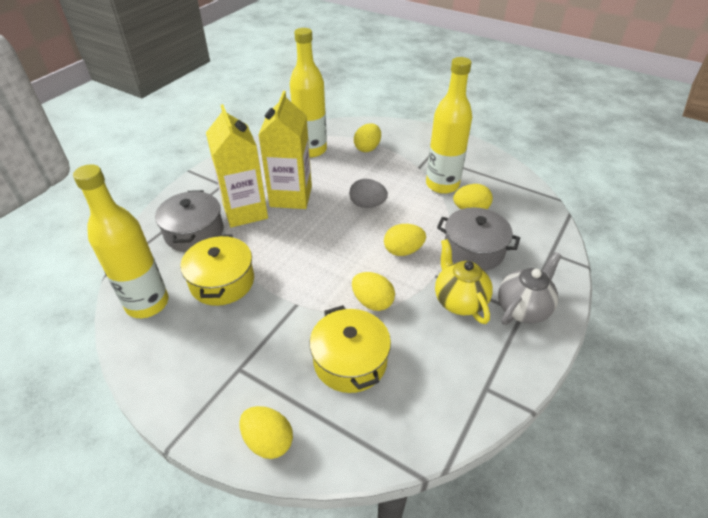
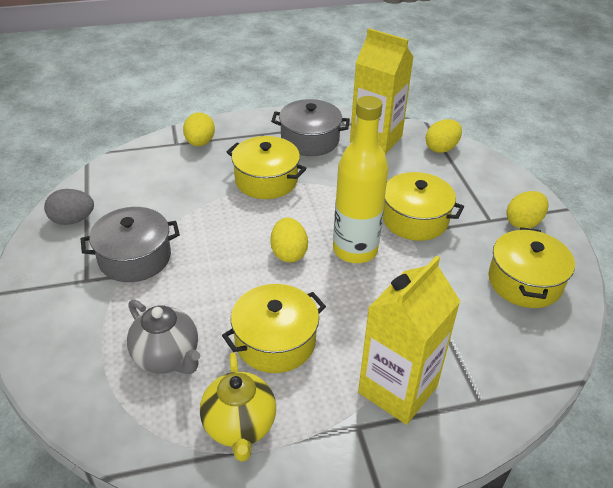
yellow bottle: [73,164,169,318] [290,28,327,158] [426,57,472,194] = 3 -> [333,96,389,263] = 1
yellow egg: [239,406,293,459] [352,272,395,311] [354,123,381,152] [384,224,426,256] [453,184,493,209] = 5 -> [183,112,215,146] [271,218,308,262] [426,119,462,153] [506,191,548,229] = 4
yellow pot: [180,234,254,306] [310,305,391,393] = 2 -> [222,284,326,373] [227,136,307,199] [383,172,464,241] [488,227,575,308] = 4

